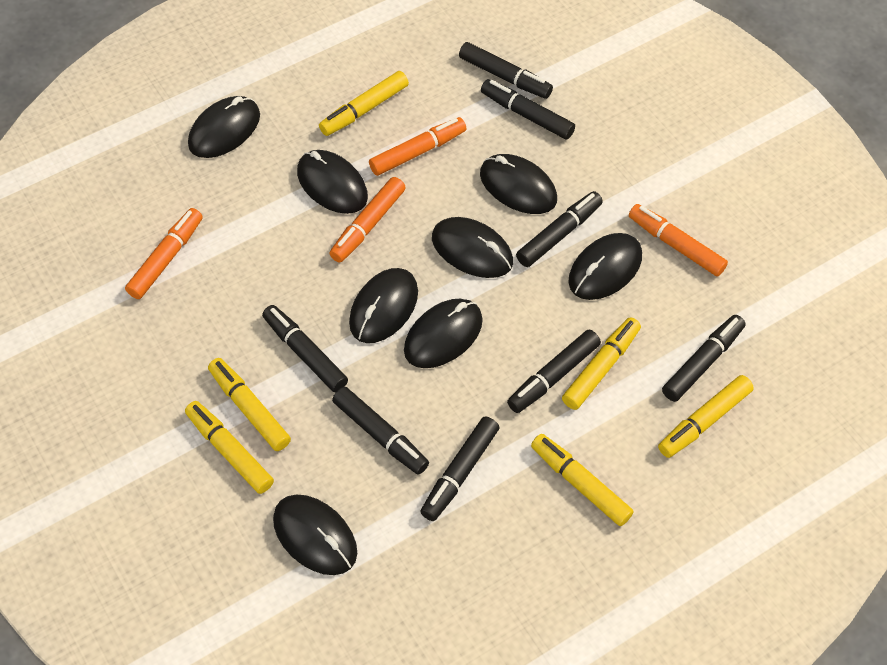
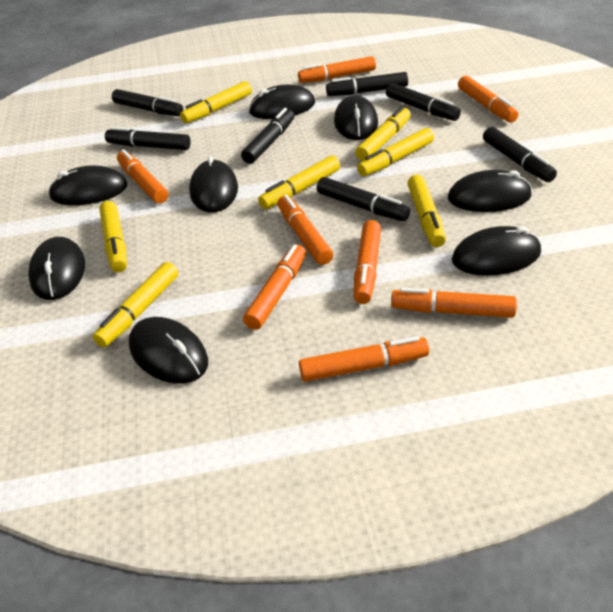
black marker: [262,305,348,392] [332,387,429,475] [420,416,500,521] [459,42,553,99] [481,79,575,140] [507,330,601,413] [516,191,603,267] [662,315,746,402] = 8 -> [105,127,191,150] [112,89,183,116] [241,108,294,164] [317,177,410,221] [326,72,408,96] [386,83,461,121] [483,127,557,182] = 7
orange marker: [125,208,203,299] [329,177,406,263] [369,117,466,176] [629,204,728,277] = 4 -> [117,149,168,204] [243,244,306,330] [278,195,333,265] [298,56,376,83] [299,336,429,382] [354,220,381,304] [391,288,517,318] [458,76,519,123] = 8
yellow marker: [185,401,274,494] [208,358,291,451] [319,71,409,136] [531,434,634,526] [562,317,641,410] [658,375,754,458] = 6 -> [93,262,178,347] [99,201,127,272] [180,81,252,123] [258,156,340,209] [355,106,411,161] [357,128,434,177] [407,175,446,247] = 7

